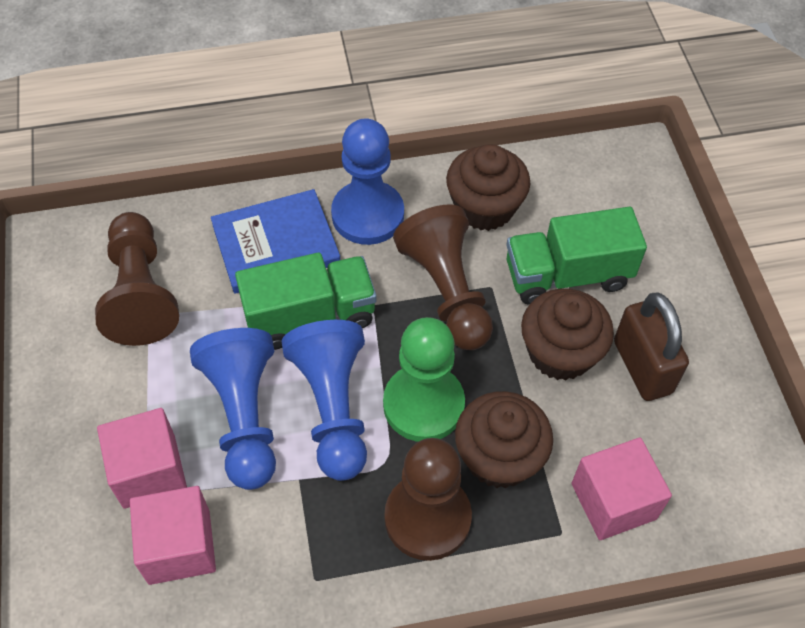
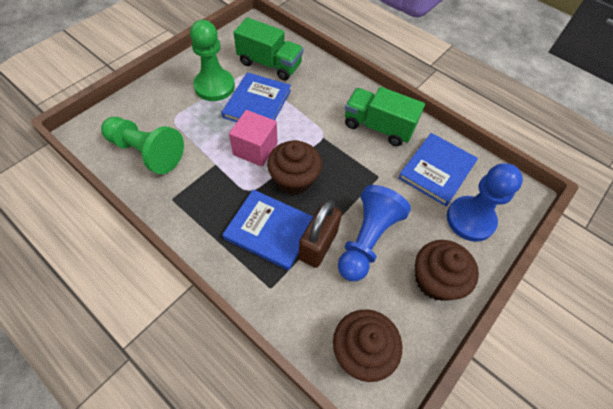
blue book: [211,189,340,294] = 1 -> [222,72,291,122] [222,189,313,270] [398,133,478,206] = 3
blue pawn: [190,328,276,490] [281,320,367,481] [331,118,404,245] = 3 -> [338,185,411,281] [447,163,523,242] = 2
brown pawn: [95,212,179,346] [384,438,472,561] [393,205,493,350] = 3 -> none = 0
green pawn: [383,317,465,442] = 1 -> [101,117,184,174] [190,20,235,101] = 2
pink cube: [97,408,187,509] [130,486,216,585] [572,437,672,540] = 3 -> [229,110,278,167] = 1

